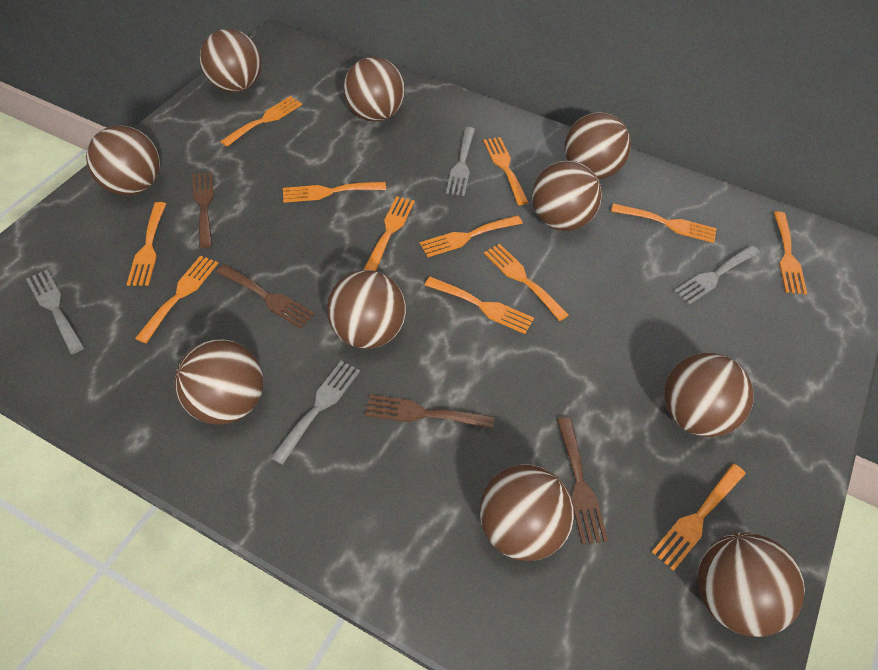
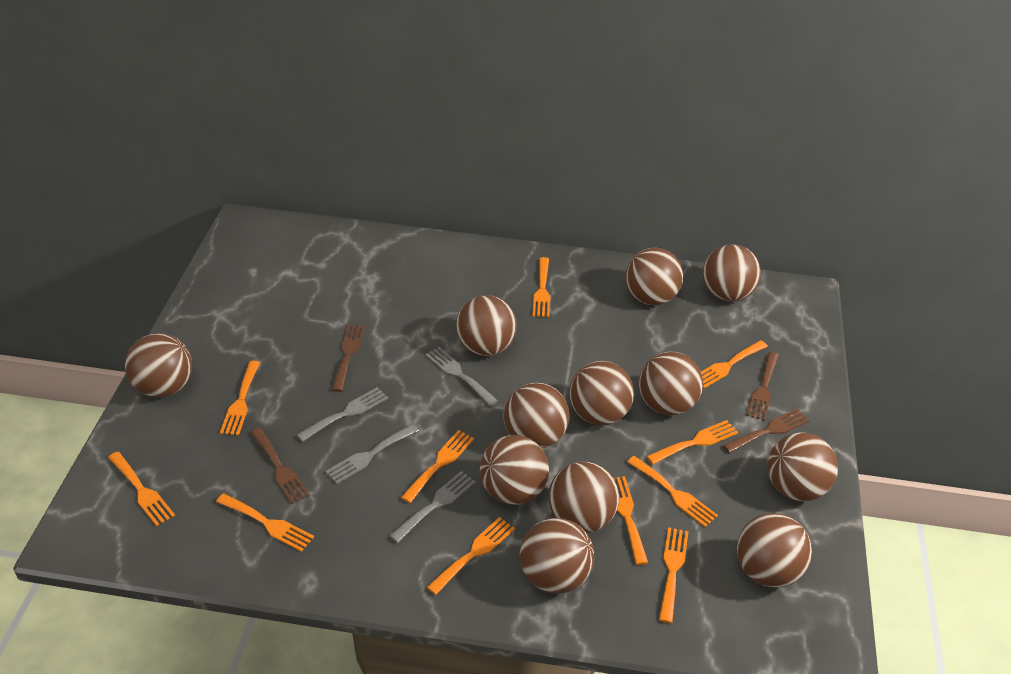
brown ball: [86,126,160,195] [174,339,263,425] [199,29,262,93] [327,270,406,349] [343,57,405,122] [479,464,574,561] [532,161,602,231] [564,113,631,179] [664,353,754,437] [697,532,805,637] = 10 -> [125,333,192,397] [456,295,517,356] [480,435,549,504] [503,383,570,448] [520,518,594,594] [549,462,619,533] [569,361,634,425] [625,248,683,305] [639,352,703,415] [703,244,761,302] [737,513,812,588] [767,433,838,501] = 12
orange fork: [126,202,166,286] [135,256,218,343] [220,96,302,147] [283,182,386,203] [364,196,415,271] [420,215,523,257] [425,277,534,334] [483,137,529,205] [484,243,569,321] [611,203,717,243] [652,464,746,571] [774,212,807,295] = 12 -> [108,452,175,526] [216,493,314,552] [220,361,260,436] [401,430,474,503] [427,517,515,595] [532,257,550,317] [614,476,648,565] [627,456,718,527] [647,420,738,464] [659,527,689,623] [701,340,768,388] = 11

